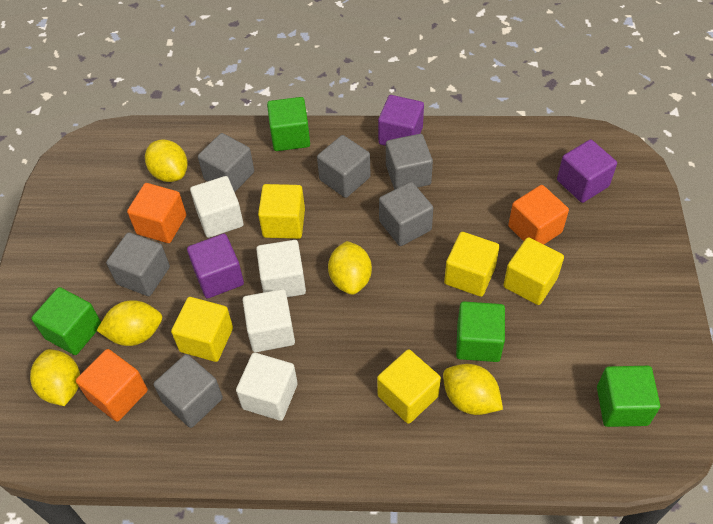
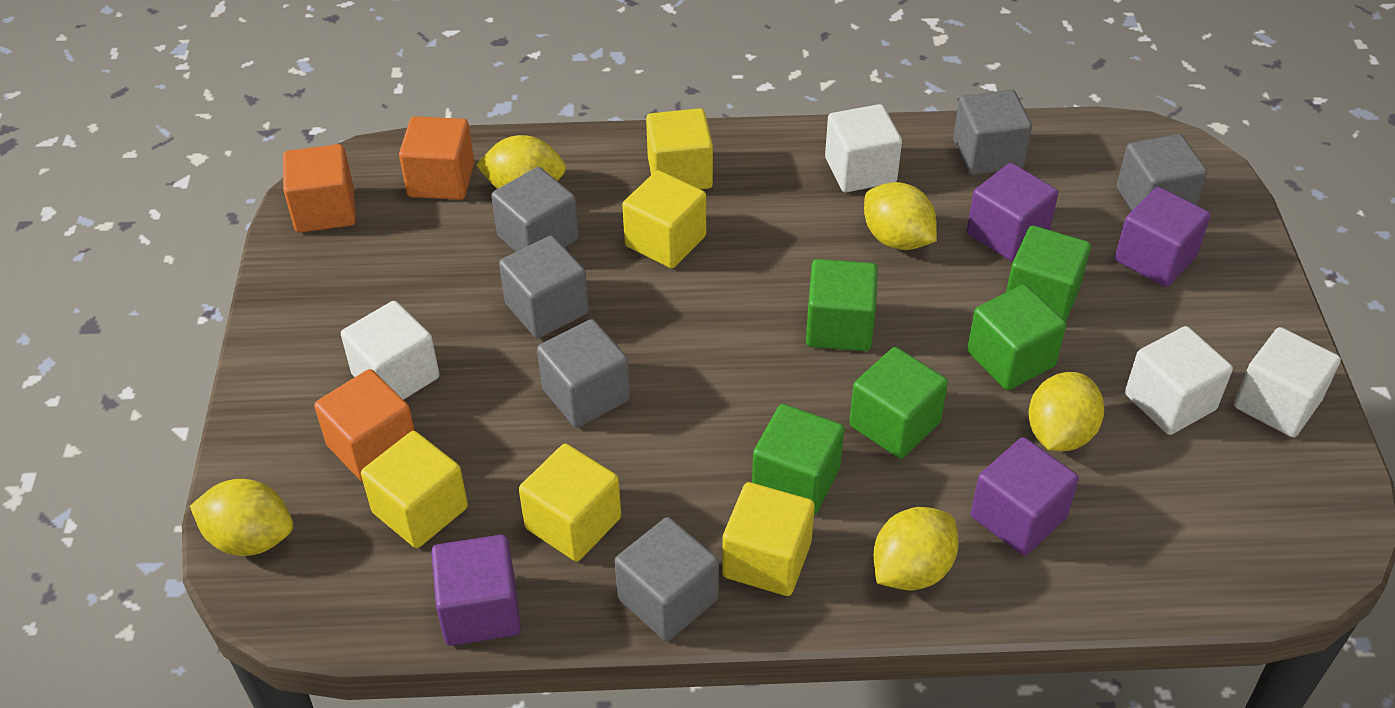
green cube: [31,287,101,355] [267,97,310,151] [456,301,505,362] [597,366,660,427] = 4 -> [752,404,844,515] [806,259,878,351] [849,347,948,459] [967,284,1066,390] [1006,225,1091,322] = 5
purple cube: [187,234,244,298] [378,95,424,146] [557,139,617,203] = 3 -> [431,535,521,646] [967,163,1058,262] [971,437,1079,556] [1115,187,1211,287] = 4

